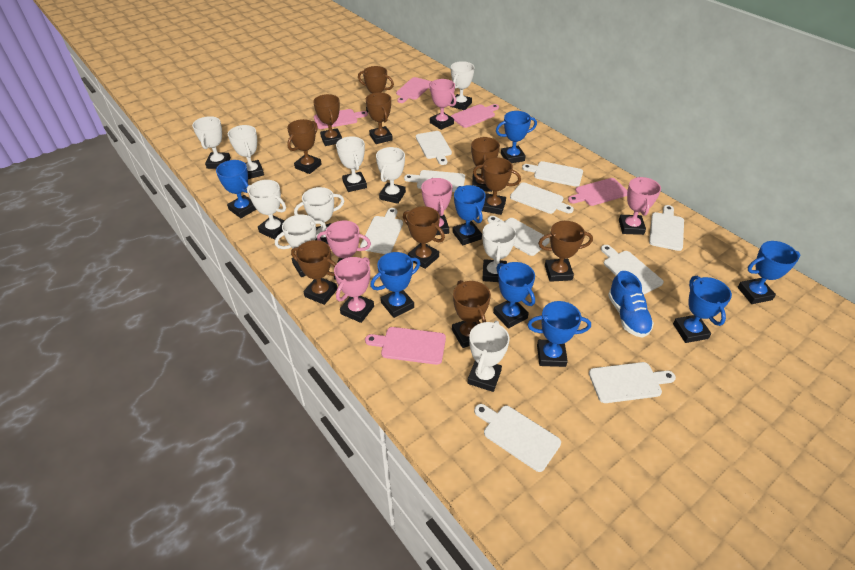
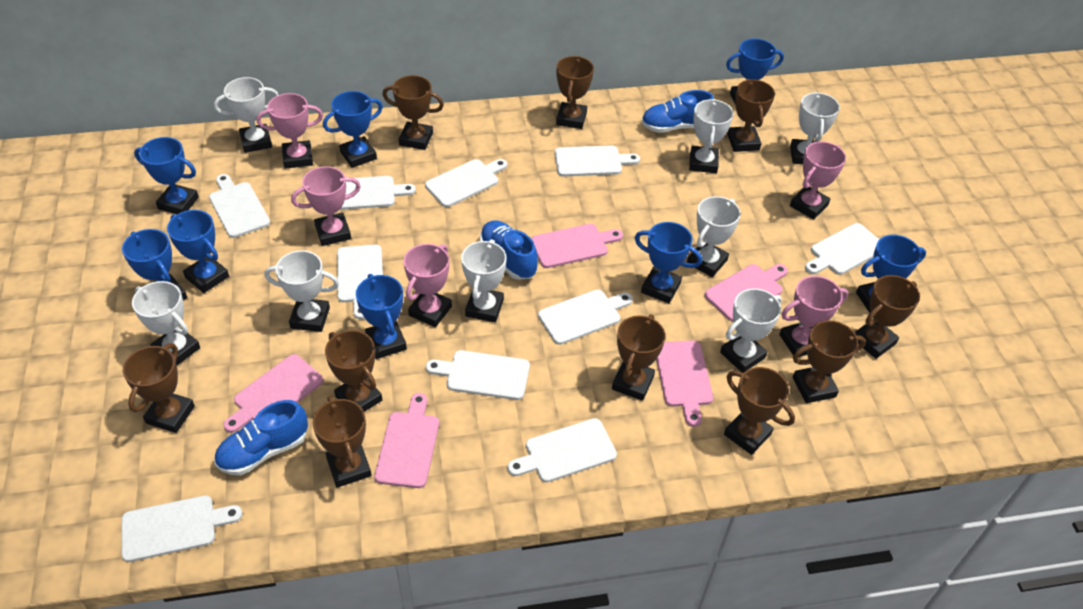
blue shoe: [608,271,654,337] = 1 -> [214,400,308,475] [480,220,538,280] [641,90,714,133] = 3
white trophy: [192,116,231,169] [228,125,264,179] [247,180,286,240] [275,215,326,277] [294,187,344,245] [336,136,367,192] [376,147,406,204] [450,61,475,110] [467,321,510,392] [482,221,516,282] = 10 -> [132,281,200,366] [214,77,279,153] [265,250,339,332] [461,239,507,323] [687,196,741,277] [689,99,734,173] [720,288,782,373] [790,92,840,164] = 8

